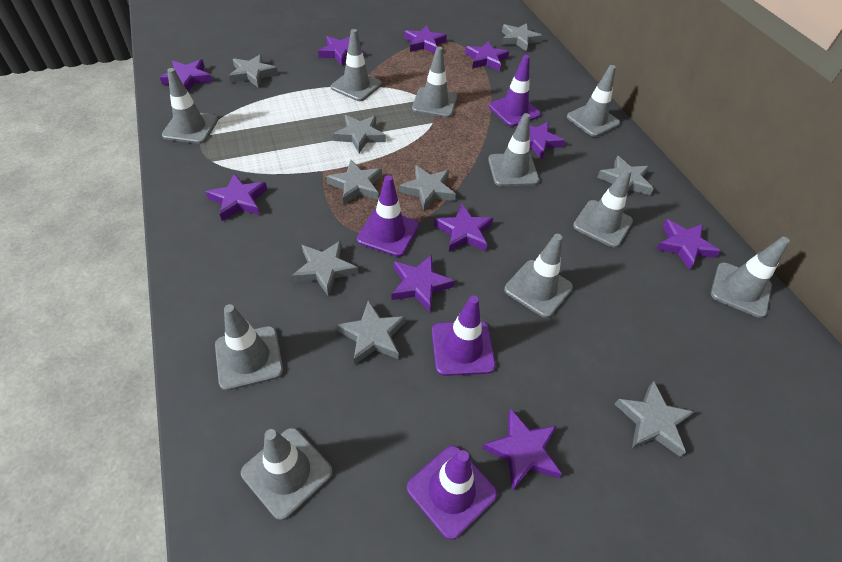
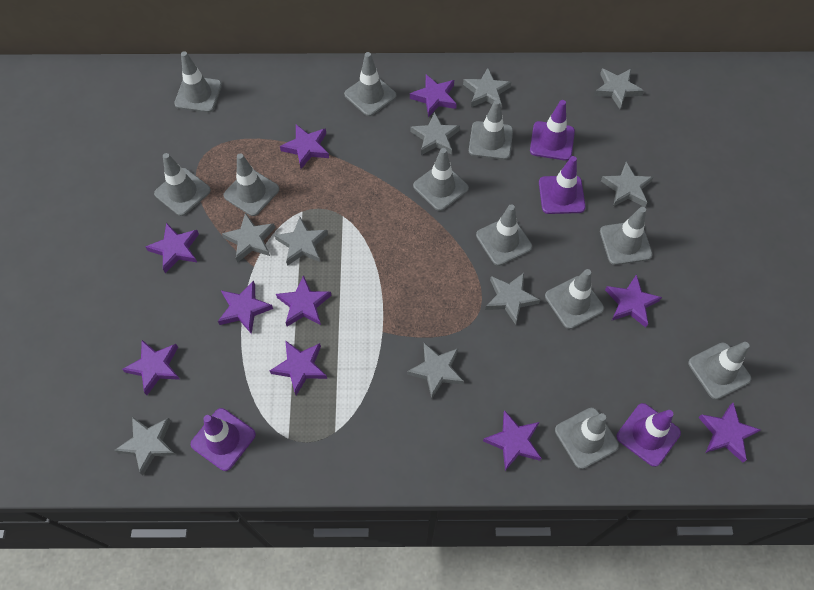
grey traffic cone: [162,68,218,144] [215,304,283,391] [241,428,332,520] [331,29,382,101] [412,46,457,118] [488,113,539,186] [504,234,573,318] [567,65,620,137] [573,168,633,248] [711,237,790,318] = 10 -> [154,153,211,216] [174,51,222,113] [223,153,279,216] [344,52,396,116] [413,148,469,211] [469,99,513,160] [476,204,532,266] [545,269,604,329] [555,408,619,469] [600,207,653,265] [688,342,752,400] = 11

